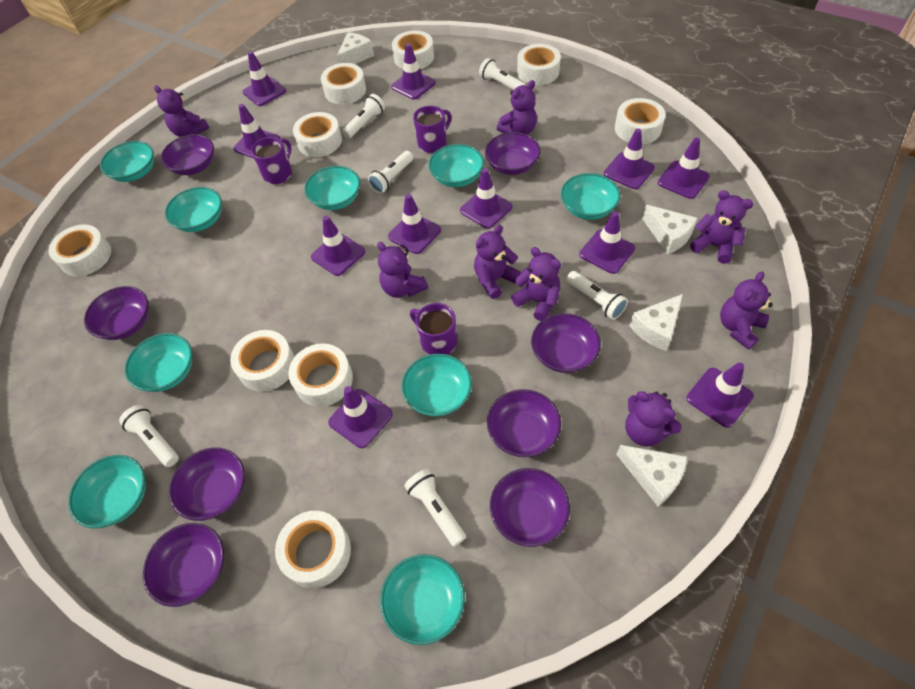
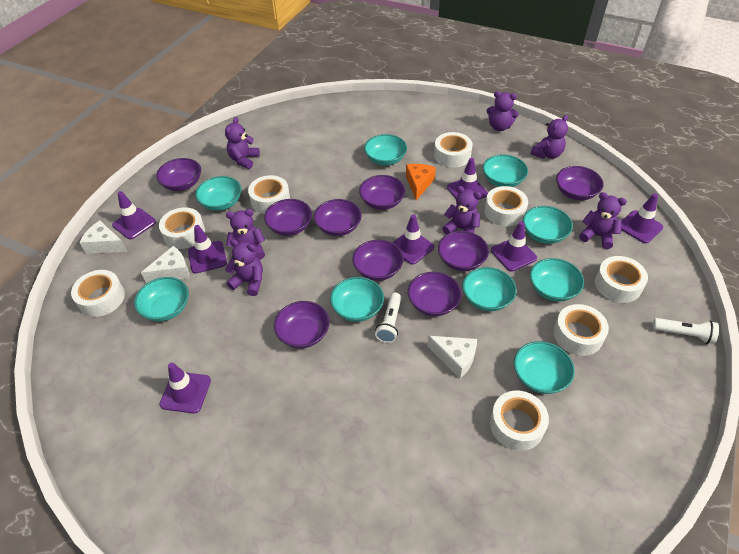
orange cheese: none = 0 -> [406,164,436,200] = 1
purple bowl: [84,286,149,340] [143,523,224,607] [161,134,214,175] [169,447,245,521] [485,132,540,175] [487,389,561,457] [490,468,570,547] [531,313,601,373] = 8 -> [156,158,201,191] [264,199,312,236] [274,301,330,348] [314,199,362,236] [352,240,404,281] [359,175,405,210] [408,272,462,316] [438,231,489,271] [556,166,604,200] = 9
purple mug: [251,137,292,184] [410,303,457,355] [413,106,451,153] = 3 -> none = 0
purple teddy bear: [154,86,209,137] [377,242,428,298] [474,225,521,299] [497,80,537,135] [511,247,561,321] [625,391,682,446] [690,190,753,264] [720,272,773,350] = 8 -> [225,117,260,169] [225,239,263,296] [226,209,265,260] [442,186,481,235] [487,91,519,131] [530,115,568,159] [579,192,627,249] = 7
purple traffic cone: [233,104,280,158] [243,51,286,106] [311,216,365,276] [328,386,393,448] [388,194,441,254] [391,43,436,99] [460,168,513,229] [579,211,635,274] [604,129,655,189] [658,137,710,199] [686,362,754,428] = 11 -> [112,191,156,240] [159,363,211,414] [188,225,227,274] [392,214,434,265] [447,158,488,200] [491,221,537,272] [621,194,663,243] = 7
white cheese: [337,32,374,64] [616,445,687,506] [629,294,683,351] [642,205,698,254] = 4 -> [79,221,127,254] [141,246,190,284] [427,336,477,378] = 3
white flashlight: [119,405,179,467] [342,94,385,139] [368,151,413,193] [404,469,466,547] [479,58,526,90] [566,271,628,320] = 6 -> [375,292,401,343] [653,318,719,344] = 2
white tape: [49,224,111,276] [230,330,295,392] [275,511,351,588] [288,343,353,407] [293,112,342,157] [321,63,366,104] [392,31,434,69] [517,44,561,85] [615,98,666,144] = 9 -> [71,270,125,317] [159,207,205,249] [248,175,290,214] [434,132,473,168] [484,186,528,226] [490,391,549,451] [553,304,609,356] [595,256,648,303] = 8

